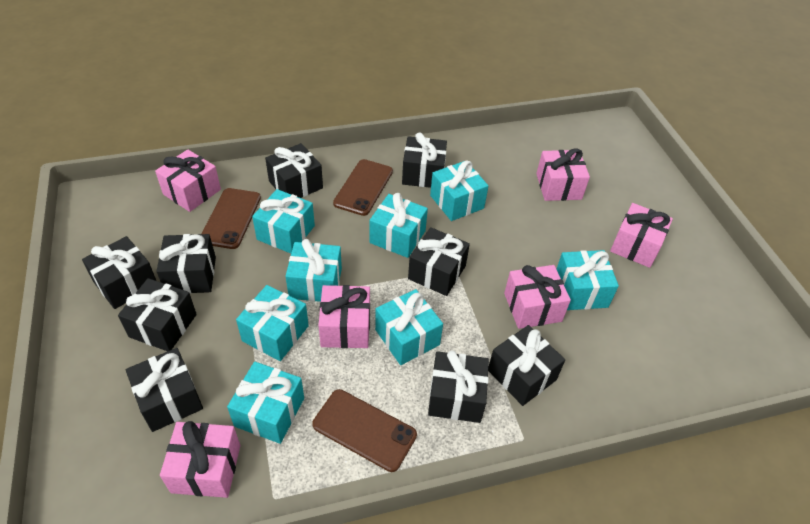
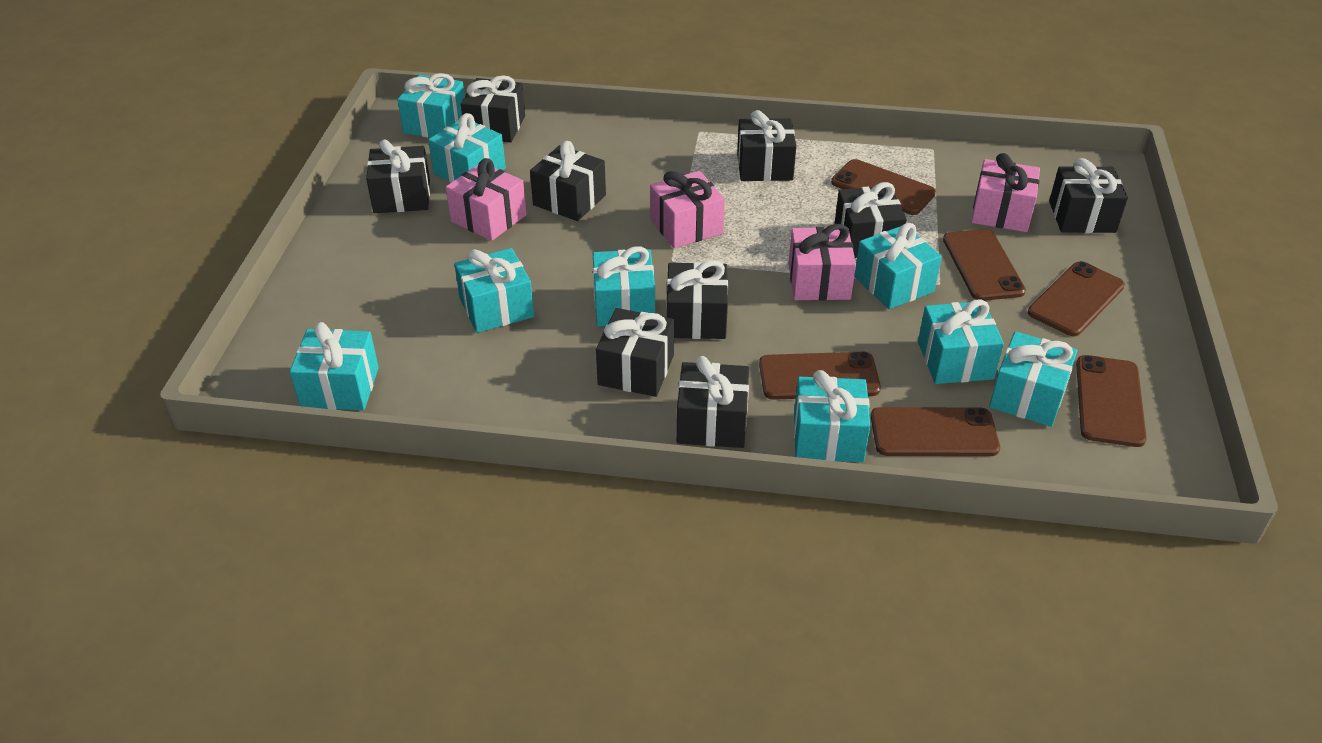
brown phone: [202,188,261,249] [312,389,417,472] [333,159,393,216] = 3 -> [759,352,881,400] [831,159,936,215] [871,407,1000,456] [943,229,1026,301] [1028,261,1125,336] [1076,355,1147,447] = 6
pink gift: [155,149,221,212] [160,421,240,498] [318,285,370,348] [504,265,571,329] [536,148,590,201] [610,203,673,268] = 6 -> [446,158,527,241] [650,171,725,248] [788,224,856,300] [971,153,1040,232] = 4
turquoise gift: [227,362,304,444] [236,285,309,361] [252,189,315,253] [285,239,342,302] [369,193,428,258] [375,289,443,365] [430,161,489,221] [557,250,619,310] = 8 -> [290,322,379,410] [397,73,465,138] [428,113,506,183] [454,248,534,333] [593,246,655,326] [794,370,871,462] [854,223,942,309] [918,299,1004,384] [989,331,1078,427] = 9

